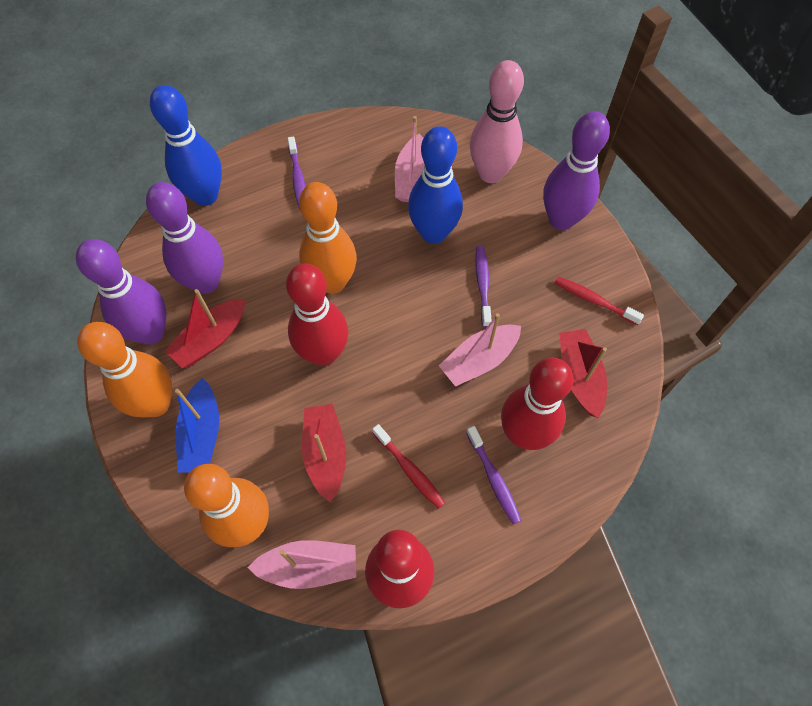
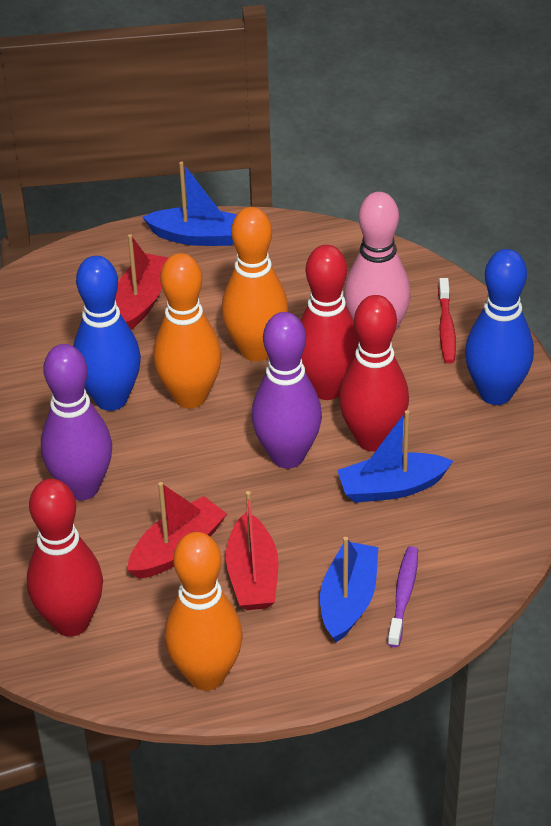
blue boat: [175,378,219,473] = 1 -> [142,161,237,246] [320,537,378,642] [337,410,453,503] = 3
pink boat: [247,540,356,589] [395,116,425,202] [439,313,521,387] = 3 -> none = 0
purple bowling pin: [76,239,167,345] [146,182,223,294] [543,111,610,230] = 3 -> [41,344,112,501] [252,312,322,469] = 2
purple toothbrush: [288,137,306,209] [466,426,522,524] [475,246,492,327] = 3 -> [388,546,418,647] = 1
red toothbrush: [372,424,445,509] [555,277,644,325] = 2 -> [438,278,456,364] = 1

